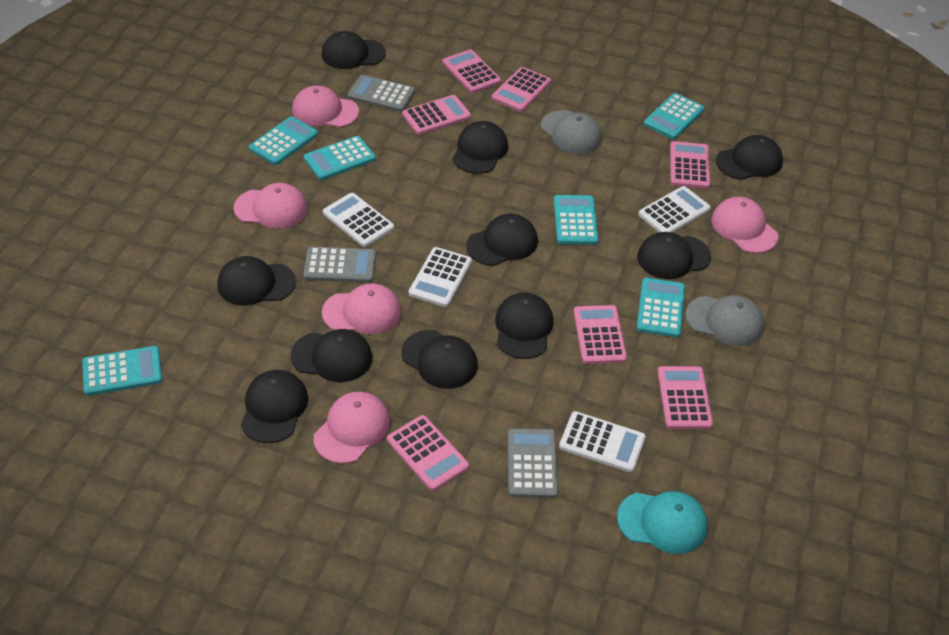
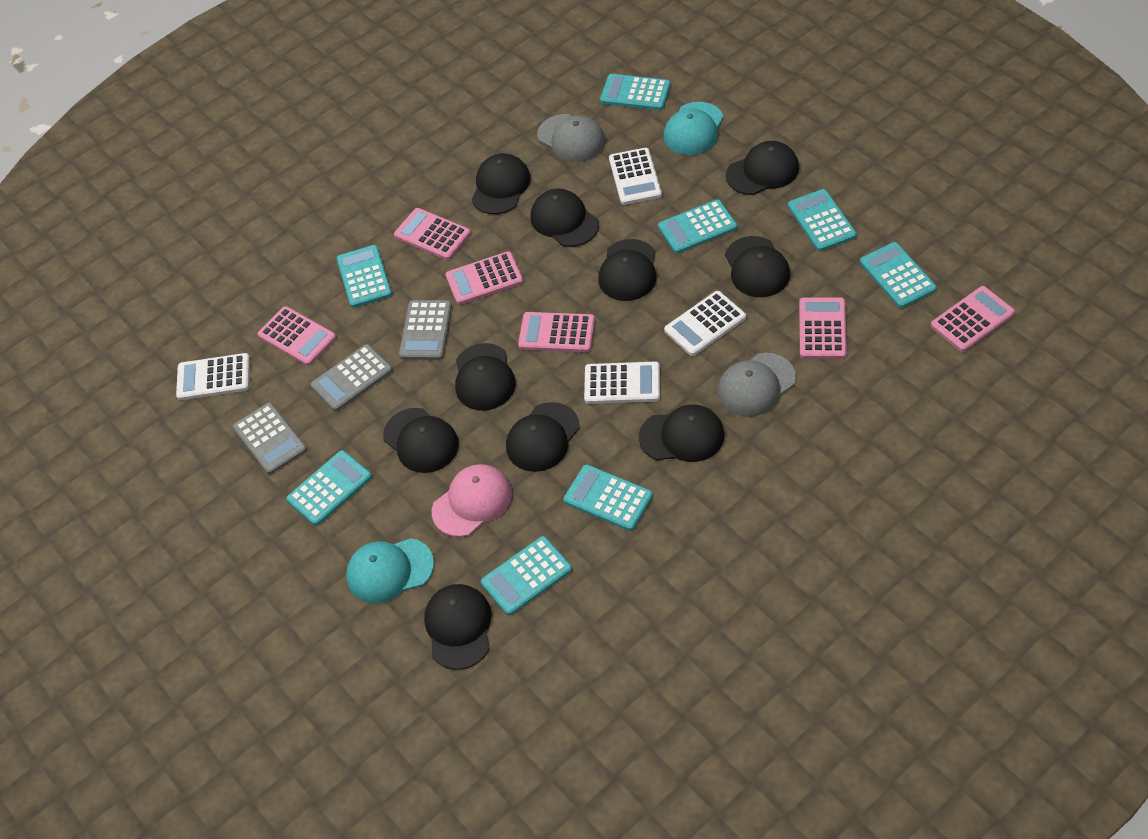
pink calculator: [387,415,469,491] [402,95,471,135] [442,49,501,93] [492,67,551,112] [573,305,627,364] [657,366,713,429] [670,141,710,189] = 7 -> [257,306,336,366] [394,208,471,260] [445,251,523,305] [518,312,595,352] [799,297,847,359] [931,286,1015,352] = 6
pink cap: [234,183,307,228] [292,85,359,127] [314,392,390,464] [322,283,401,334] [711,197,778,253] = 5 -> [432,464,512,537] = 1
turquoise calculator: [82,346,162,396] [249,116,318,165] [304,136,376,180] [554,195,598,245] [637,278,685,337] [644,93,704,139] = 6 -> [286,450,372,526] [337,245,392,308] [481,536,572,615] [563,465,653,531] [600,74,671,110] [658,199,737,254] [788,189,857,251] [860,242,937,308] = 8
turquoise cap: [617,491,708,554] = 1 -> [346,538,434,603] [664,102,723,155] = 2

